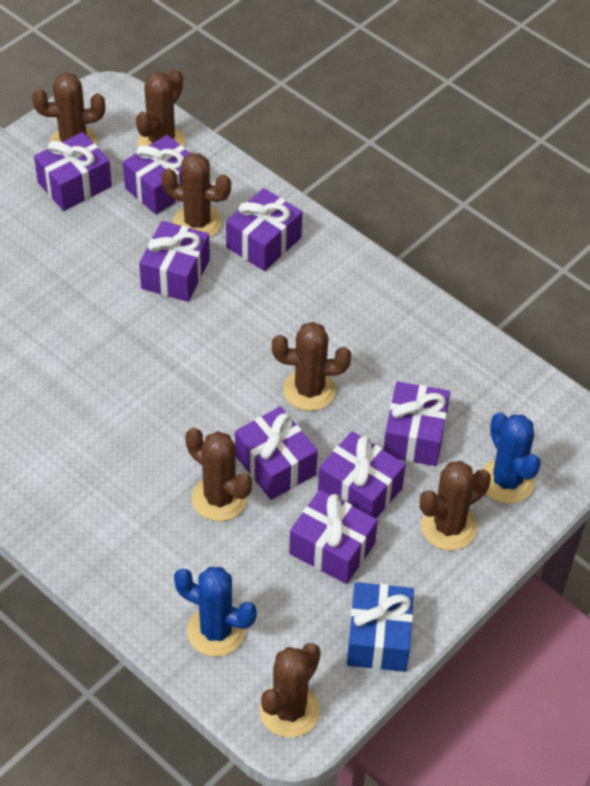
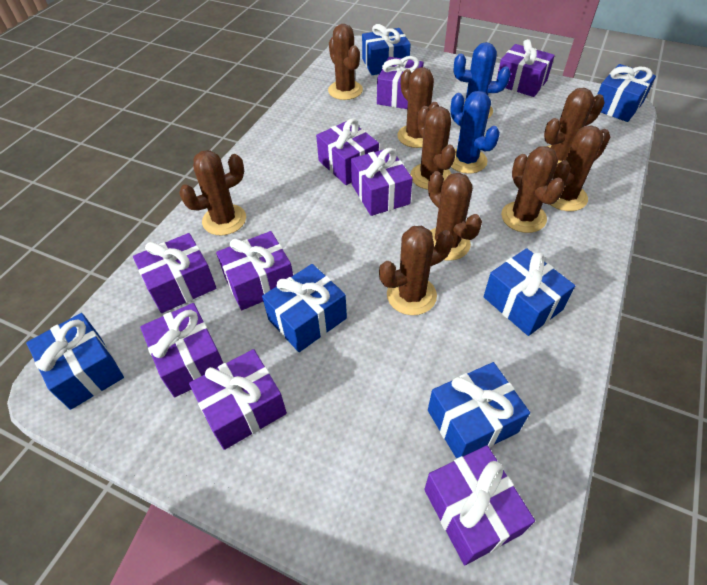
blue gift: [347,582,414,672] = 1 -> [26,313,124,410] [262,264,347,352] [362,24,411,75] [428,362,530,459] [483,248,575,336] [597,64,656,122] = 6
brown cactus: [32,73,105,145] [136,69,186,147] [161,153,231,238] [185,428,252,521] [259,643,321,738] [272,322,351,411] [420,461,491,551] = 7 -> [179,150,246,235] [328,24,363,100] [379,226,453,315] [397,67,440,148] [410,106,456,190] [428,171,482,261] [501,146,565,233] [544,88,605,163] [551,126,610,211] = 9
purple gift: [34,132,112,211] [123,135,190,215] [139,221,210,302] [226,188,302,271] [235,407,318,500] [289,490,378,584] [318,431,406,518] [383,381,450,466] = 8 -> [133,233,216,313] [140,303,223,398] [189,349,287,450] [216,231,293,310] [316,119,379,185] [351,148,413,216] [377,56,423,109] [424,445,535,565] [497,39,555,97] = 9

